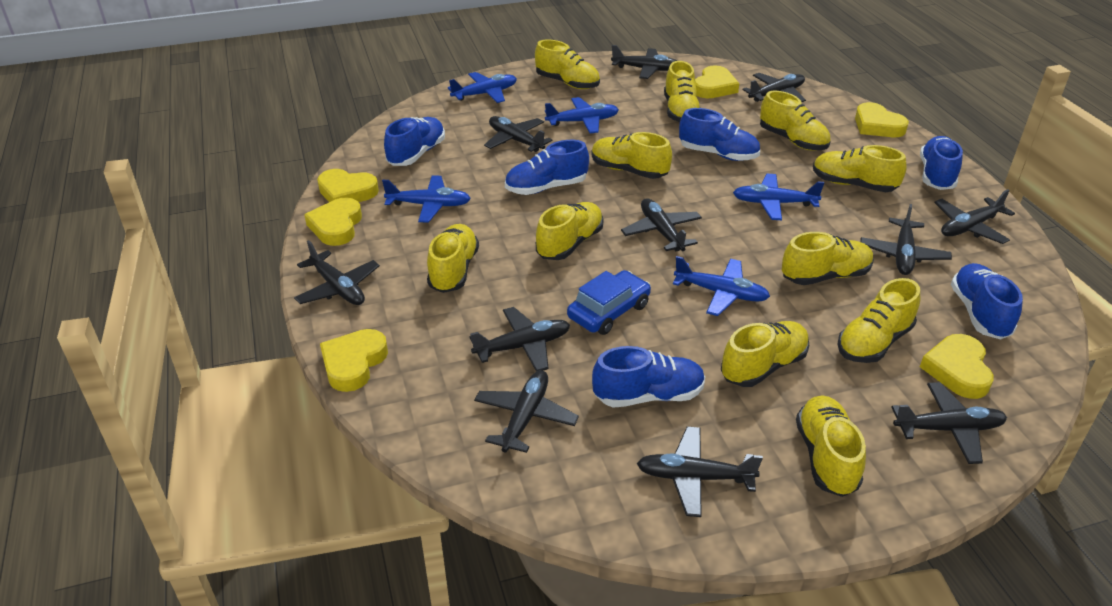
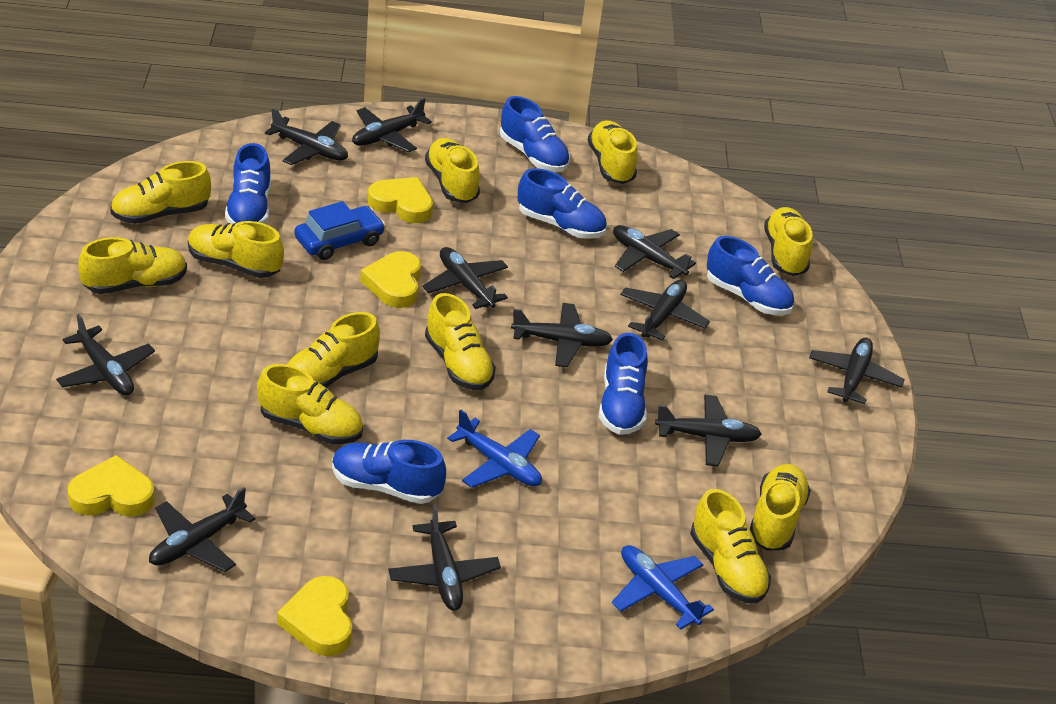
blue plane: [382,175,471,223] [448,72,517,103] [545,97,619,134] [673,256,770,316] [733,174,824,220] = 5 -> [447,409,542,488] [612,545,714,630] = 2
yellow heart: [304,197,362,246] [317,169,379,202] [320,329,388,392] [695,65,739,98] [855,102,909,137] [920,334,994,399] = 6 -> [68,455,155,517] [277,576,352,656] [360,251,421,308] [368,177,433,223] = 4

